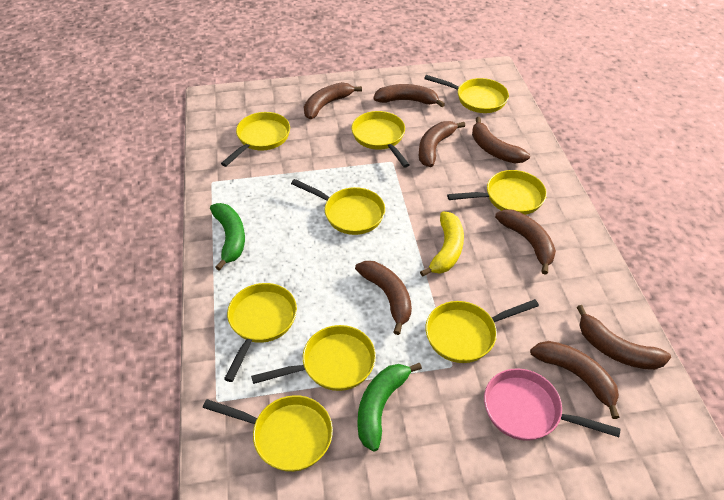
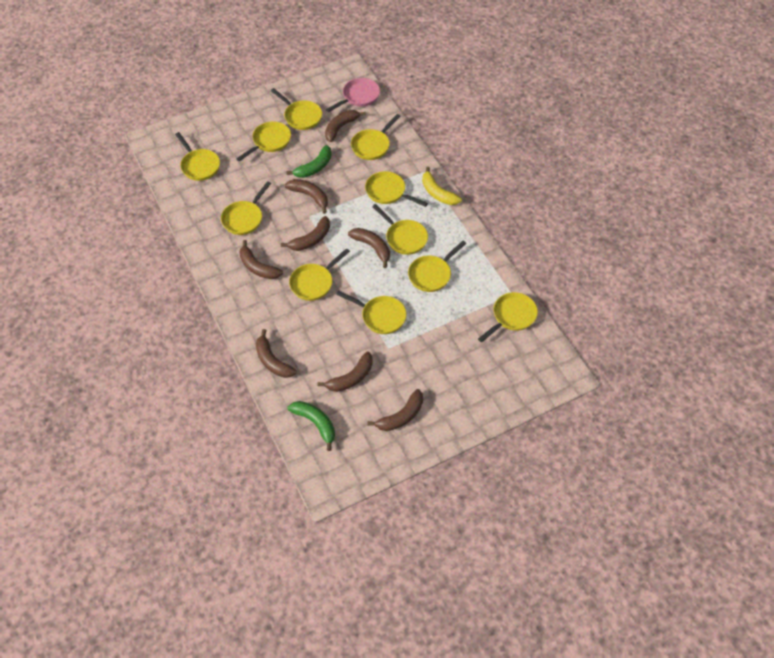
yellow pan: [203,395,333,472] [221,112,290,167] [224,283,297,382] [251,325,376,391] [291,179,385,235] [351,111,410,168] [424,75,509,113] [425,299,539,363] [447,170,547,215] = 9 -> [175,132,220,181] [221,181,271,235] [236,121,291,161] [271,88,322,130] [289,248,350,301] [336,291,407,334] [351,114,400,160] [365,171,428,207] [372,204,428,255] [408,241,467,292] [478,292,538,342] = 11

